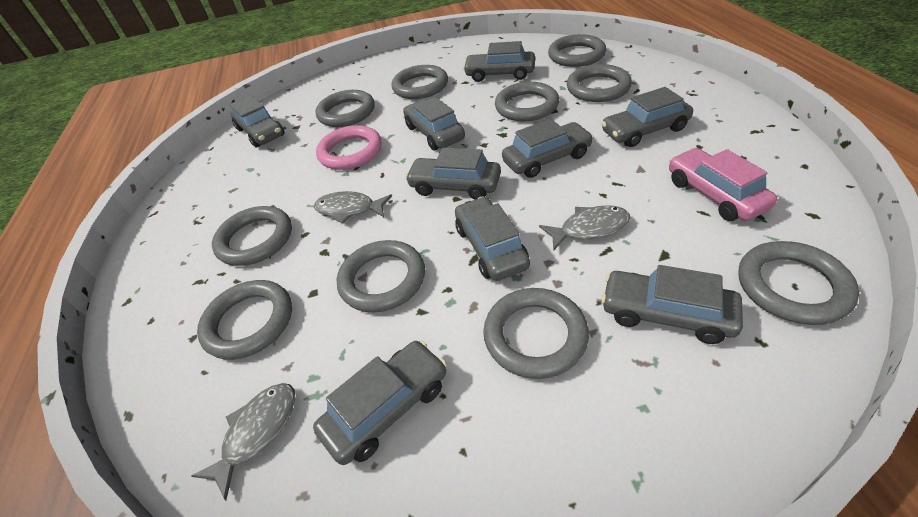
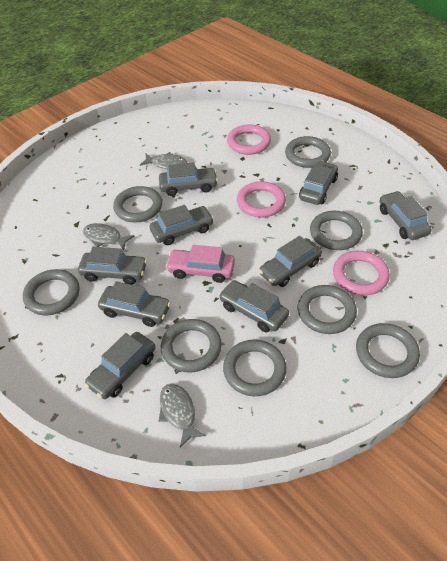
grey ring: [197,280,292,360] [212,206,292,266] [315,90,374,127] [337,240,425,312] [392,65,448,99] [483,288,589,379] [495,82,559,121] [548,34,606,67] [567,64,632,102] [738,241,859,325] = 10 -> [23,269,80,316] [113,186,162,222] [161,319,222,373] [223,340,287,396] [285,136,331,168] [298,285,357,334] [310,211,363,250] [356,323,420,378] = 8
pink ring: [316,125,382,170] = 1 -> [227,124,271,155] [237,181,286,218] [333,251,390,295] = 3

